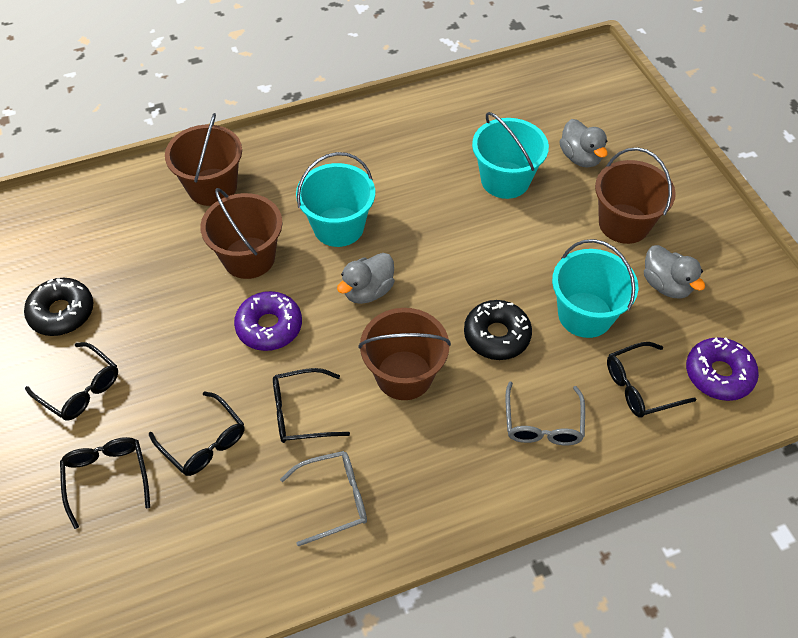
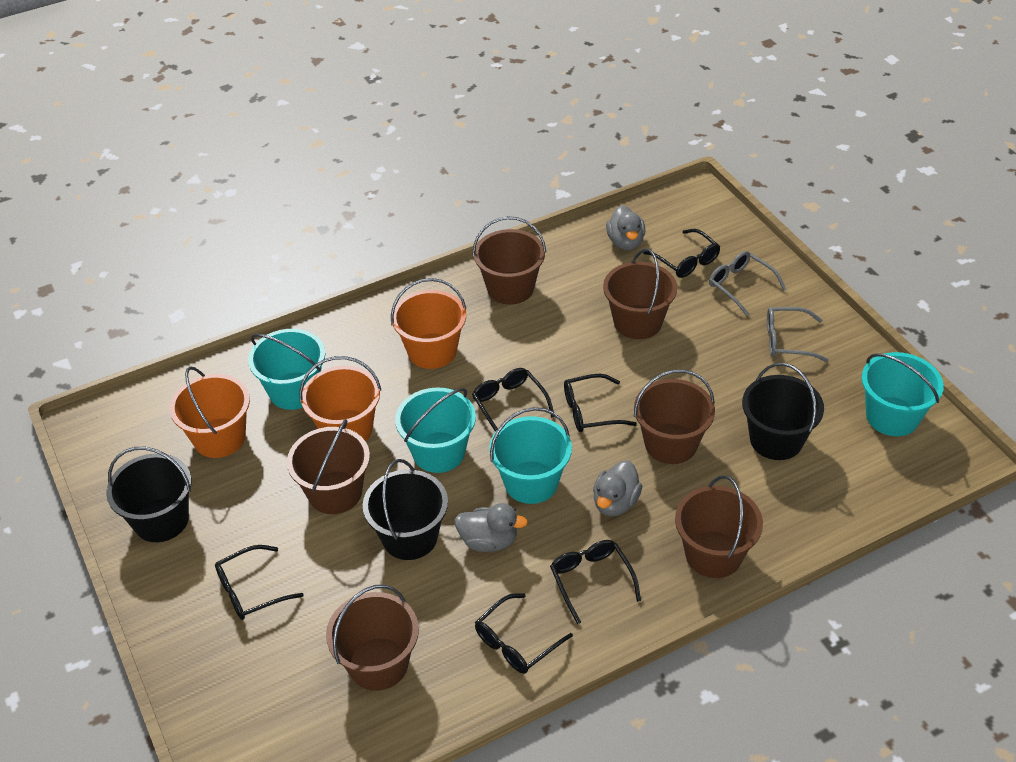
black bucket: none = 0 -> [106,447,192,542] [363,459,448,560] [742,363,824,460] = 3
black donut: [24,278,93,336] [464,300,532,360] = 2 -> none = 0
black glasses: [25,342,118,421] [60,437,150,529] [149,391,245,476] [273,368,350,443] [607,342,696,417] = 5 -> [215,545,304,620] [472,368,555,432] [475,593,573,674] [550,540,641,624] [564,374,637,432] [643,229,720,278] = 6
brown bucket: [165,113,242,206] [200,188,283,279] [358,308,451,400] [595,147,676,244] = 4 -> [287,419,370,514] [326,584,419,691] [472,216,546,305] [603,248,677,339] [634,369,715,464] [675,475,763,578] = 6
orange bucket: none = 0 -> [170,366,250,458] [299,356,381,441] [391,278,466,369] = 3
purple donut: [234,291,302,351] [686,337,759,401] = 2 -> none = 0
turquoise bucket: [296,152,375,247] [472,112,549,199] [552,239,638,338] = 3 -> [248,329,325,410] [395,387,476,473] [489,407,572,504] [862,352,944,436] = 4

